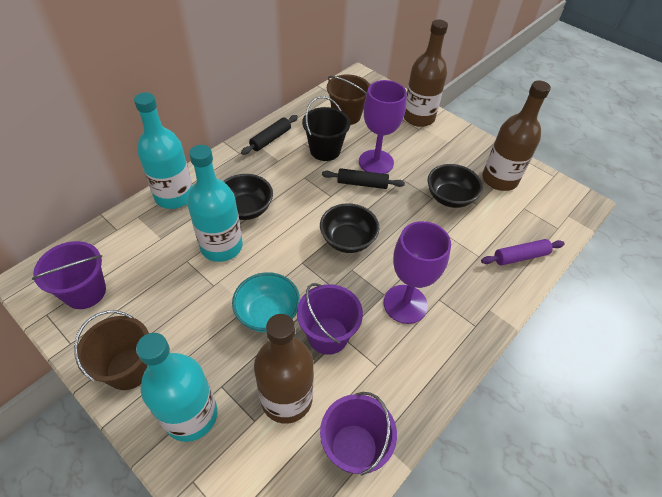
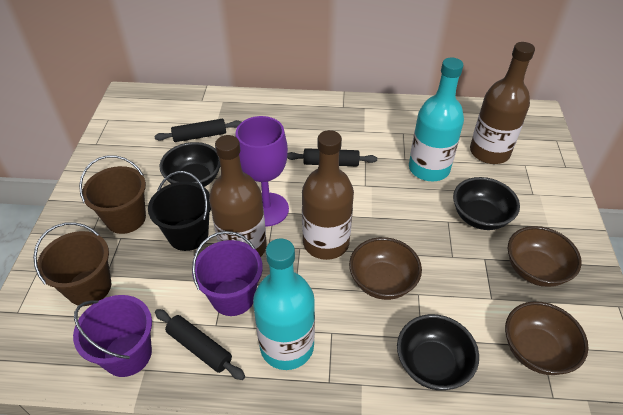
black rolling pin: [241,115,298,155] [322,168,405,189] = 2 -> [154,119,242,142] [155,309,245,380] [287,148,377,166] = 3
brown bowl: none = 0 -> [349,237,422,300] [505,301,588,375] [508,226,582,287] = 3
purple bucket: [32,241,106,309] [297,283,363,355] [320,392,397,476] = 3 -> [73,295,152,377] [192,231,263,316] = 2
purple goblet: [359,80,407,174] [384,221,451,324] = 2 -> [235,116,289,226] = 1
purple rolling pin: [481,239,565,265] = 1 -> none = 0
turquoise bottle: [134,92,193,209] [136,333,218,442] [187,145,243,262] = 3 -> [253,239,315,370] [409,58,464,181] = 2
turquoise bowl: [232,272,300,332] = 1 -> none = 0

